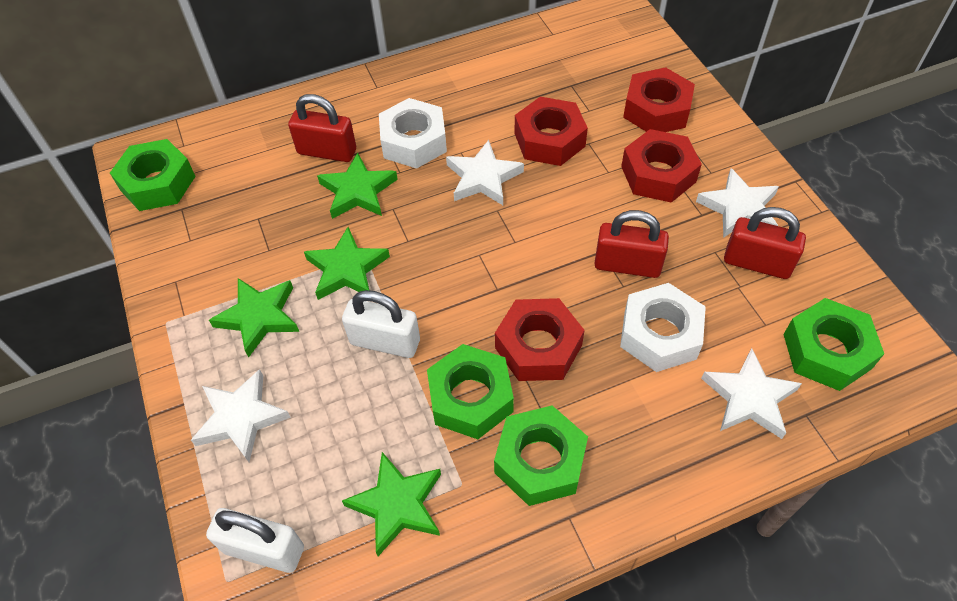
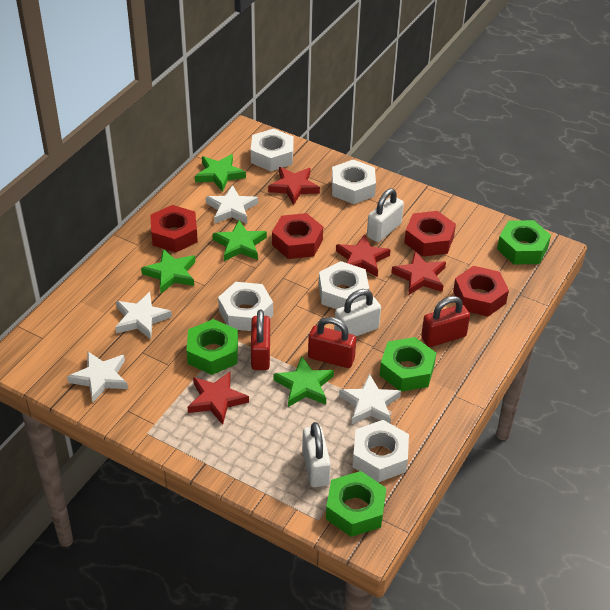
red star: none = 0 -> [188,372,249,425] [268,167,320,205] [336,234,391,277] [391,251,446,295] = 4
white nut: [379,98,447,169] [620,283,706,372] = 2 -> [218,282,273,331] [251,129,294,171] [319,261,369,309] [332,160,376,204] [353,420,409,482] = 5
white padlock: [206,508,304,573] [342,290,420,358] = 2 -> [302,422,331,487] [334,289,381,336] [367,188,404,242] = 3

